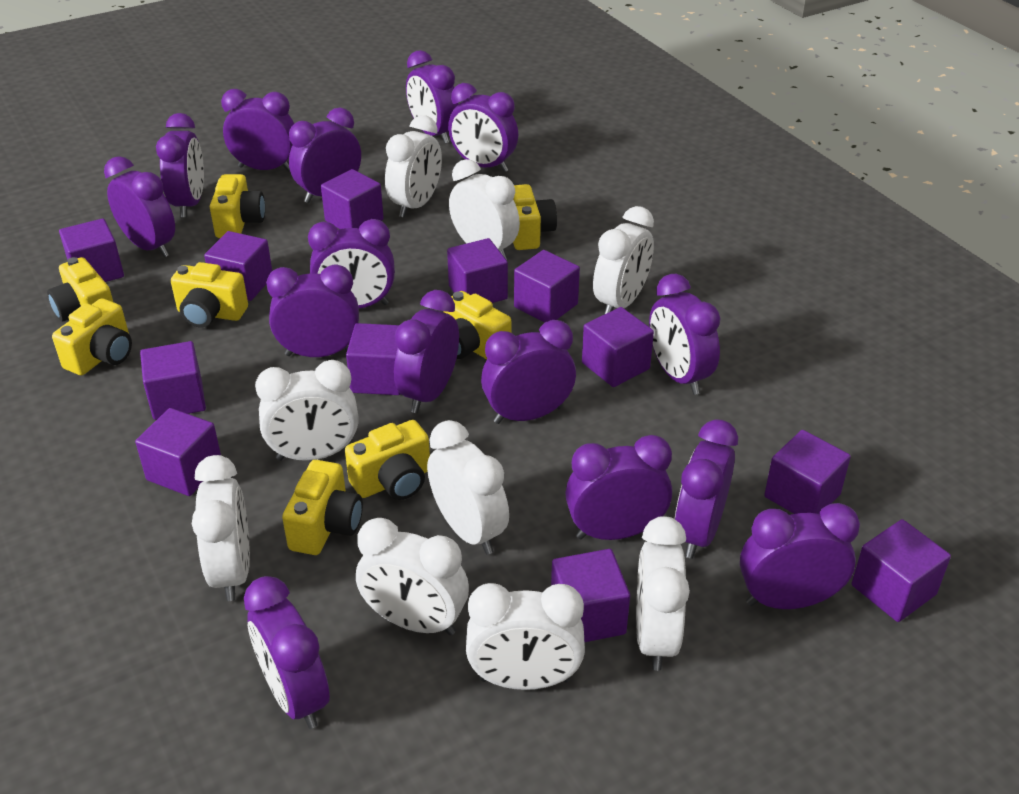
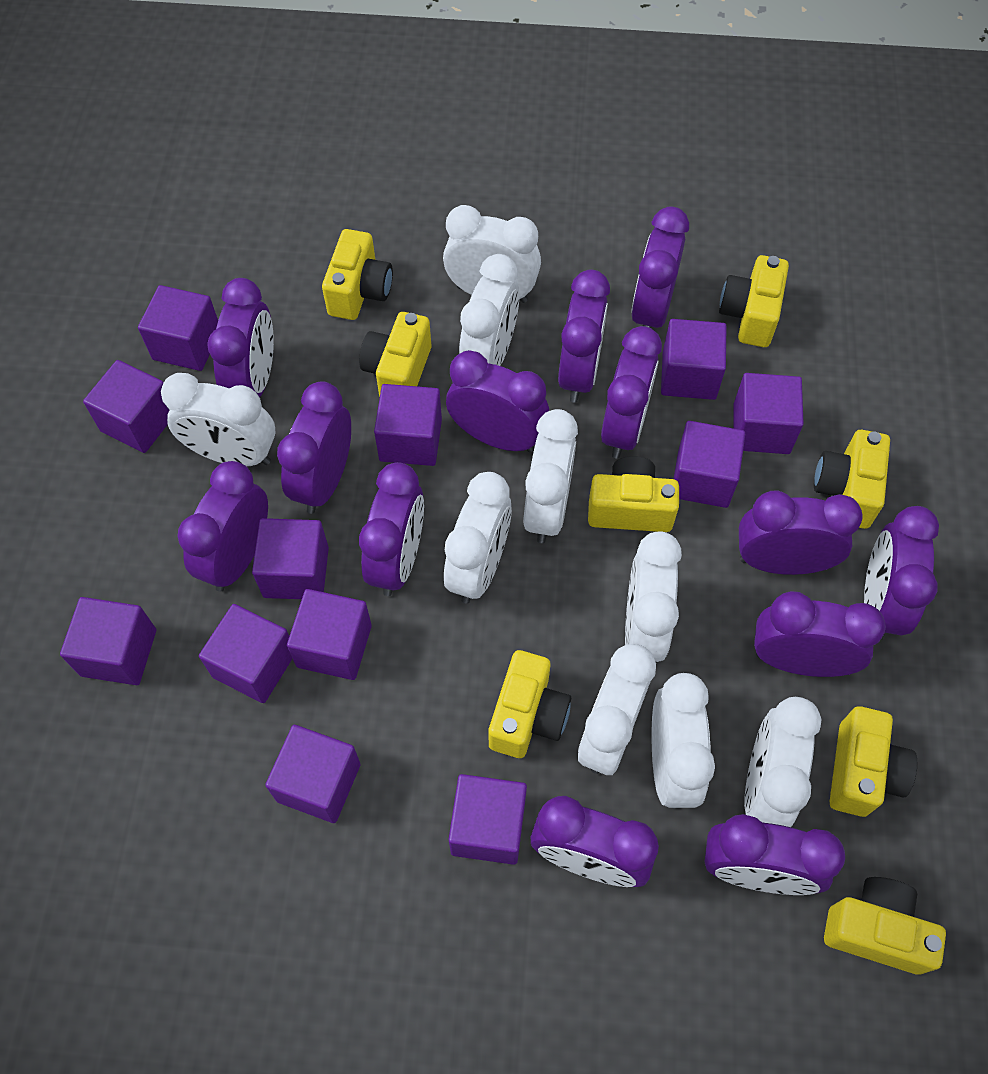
purple clock: [104,156,175,257] [156,113,204,218] [221,89,294,171] [244,576,330,729] [266,265,359,357] [289,108,361,203] [308,219,395,308] [394,290,459,413] [406,50,459,144] [448,83,518,172] [481,320,576,424] [565,435,672,540] [649,274,720,395] [674,419,738,559] [740,503,860,609] = 15 -> [177,461,268,591] [207,278,274,398] [277,381,351,514] [359,462,424,596] [446,350,549,452] [530,796,659,887] [558,270,610,403] [601,326,662,459] [631,207,689,328] [705,814,845,895] [739,491,863,575] [754,591,886,677] [864,506,939,640] = 13

